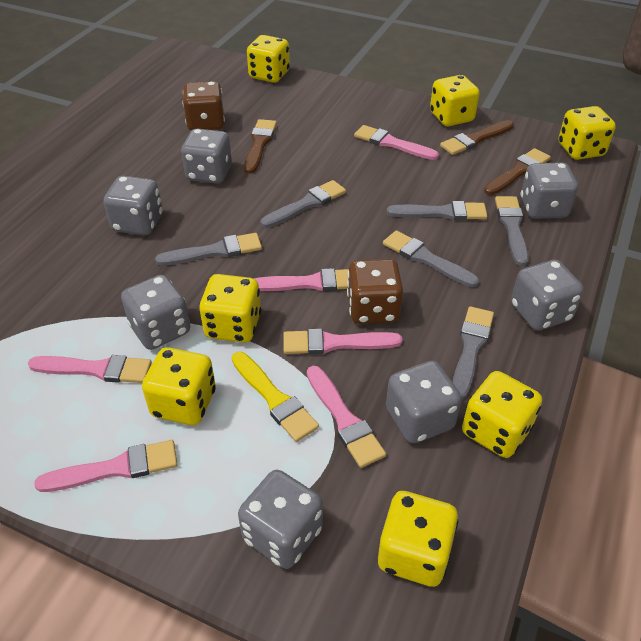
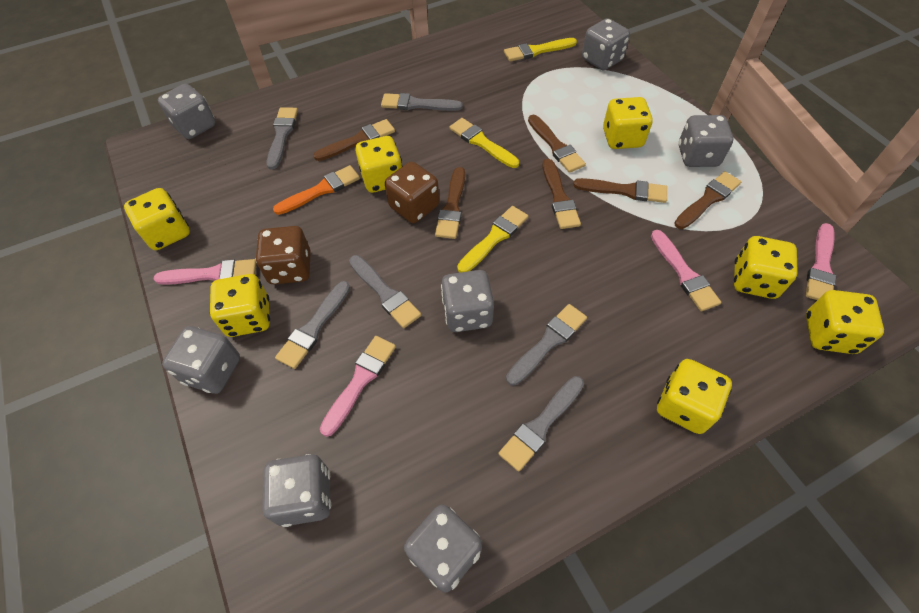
brown brush: [244,119,277,174] [440,120,514,155] [484,148,551,195] = 3 -> [313,119,395,161] [435,167,465,239] [528,115,586,173] [543,159,581,229] [573,178,667,203] [674,171,741,229] = 6
orange brush: none = 0 -> [273,165,360,215] = 1
pink brush: [28,355,152,383] [34,440,178,492] [254,268,348,291] [283,329,402,355] [307,366,386,468] [354,125,439,160] = 6 -> [154,259,256,285] [320,336,396,437] [651,230,721,311] [806,223,836,300] = 4
yellow brush: [232,352,319,442] = 1 -> [449,118,519,168] [457,206,528,273] [504,38,577,61] = 3

